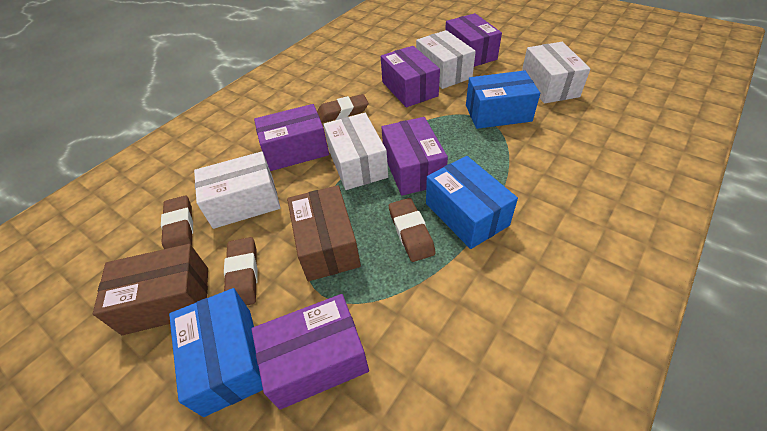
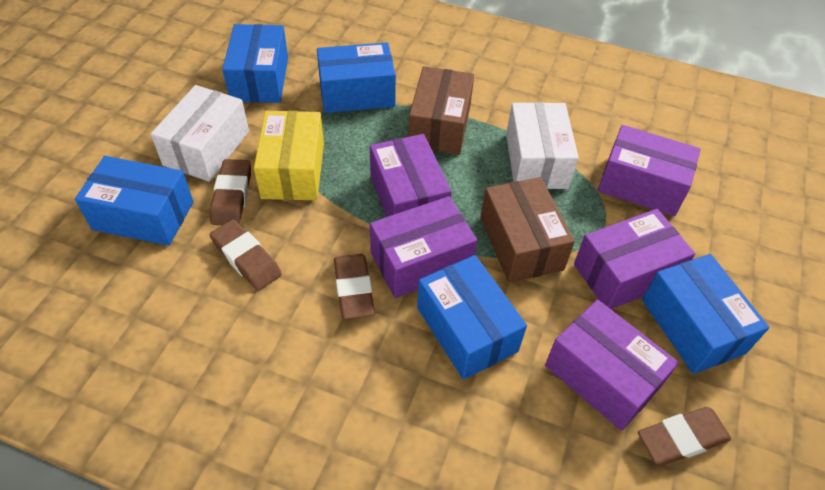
blue box: [169,288,263,417] [426,156,518,249] [466,70,540,129] = 3 -> [75,156,194,246] [222,24,288,103] [317,42,396,113] [417,255,527,379] [642,254,769,374] = 5
white box: [194,151,281,229] [323,113,388,190] [416,30,476,89] [522,42,591,104] = 4 -> [151,85,249,181] [506,102,579,189] = 2
yellow box: none = 0 -> [254,111,324,200] = 1

